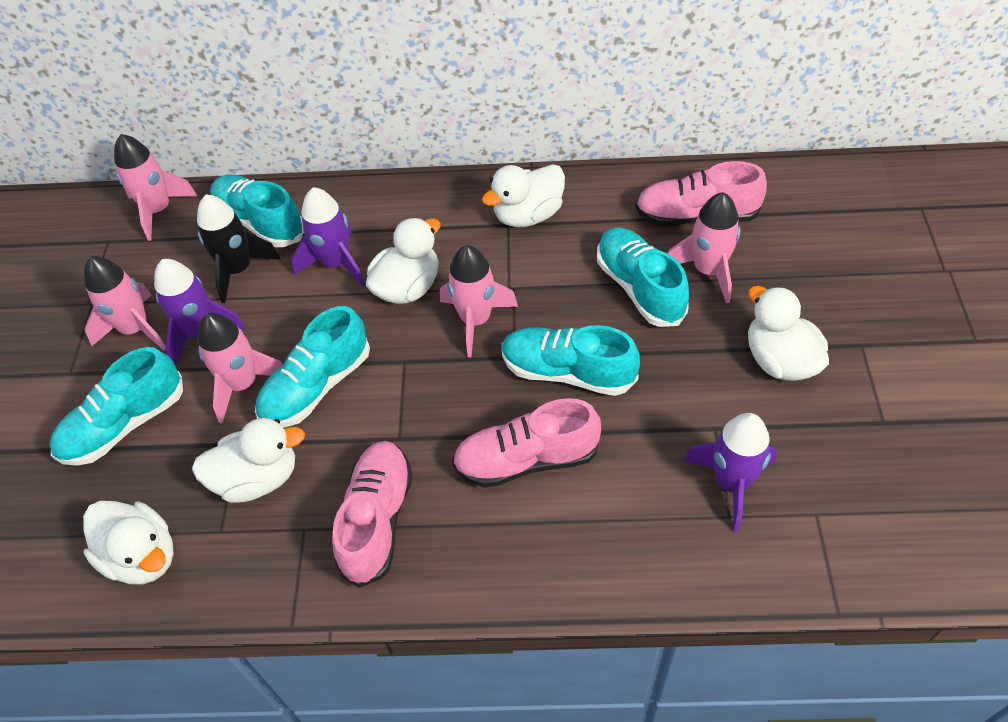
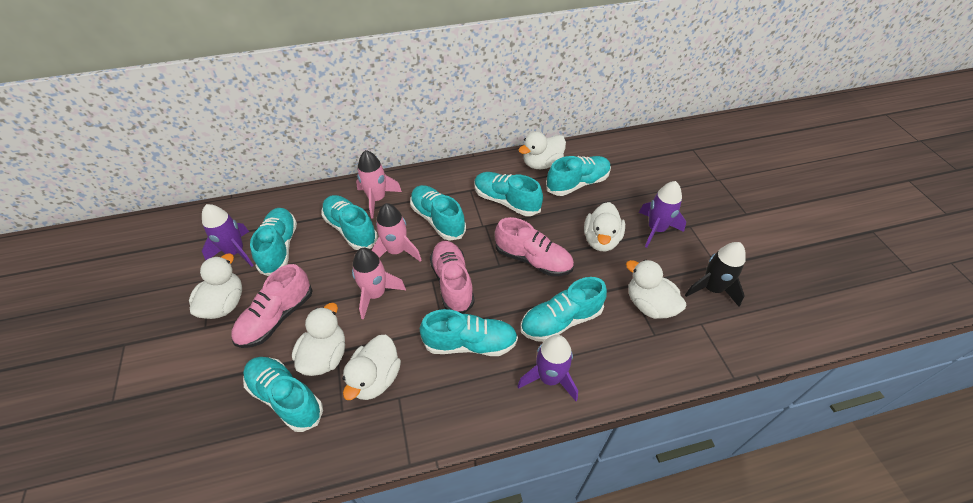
pink rocket: [84,256,166,350] [114,134,198,241] [197,313,283,423] [440,245,518,357] [668,192,741,304] = 5 -> [352,248,406,320] [356,150,402,218] [372,203,421,262] = 3
turquoise shoe: [49,347,183,466] [210,175,304,247] [255,306,370,427] [502,325,640,396] [597,227,689,327] = 5 -> [243,357,323,432] [250,208,297,276] [321,195,378,250] [410,185,466,241] [420,309,518,356] [474,172,543,216] [521,277,607,342] [546,156,611,196] = 8
white duck: [83,501,174,585] [192,418,305,503] [366,217,441,304] [482,164,565,227] [748,286,829,381] = 5 -> [189,253,242,319] [292,303,345,376] [343,335,401,400] [519,132,566,169] [584,202,625,251] [626,260,686,319] = 6

